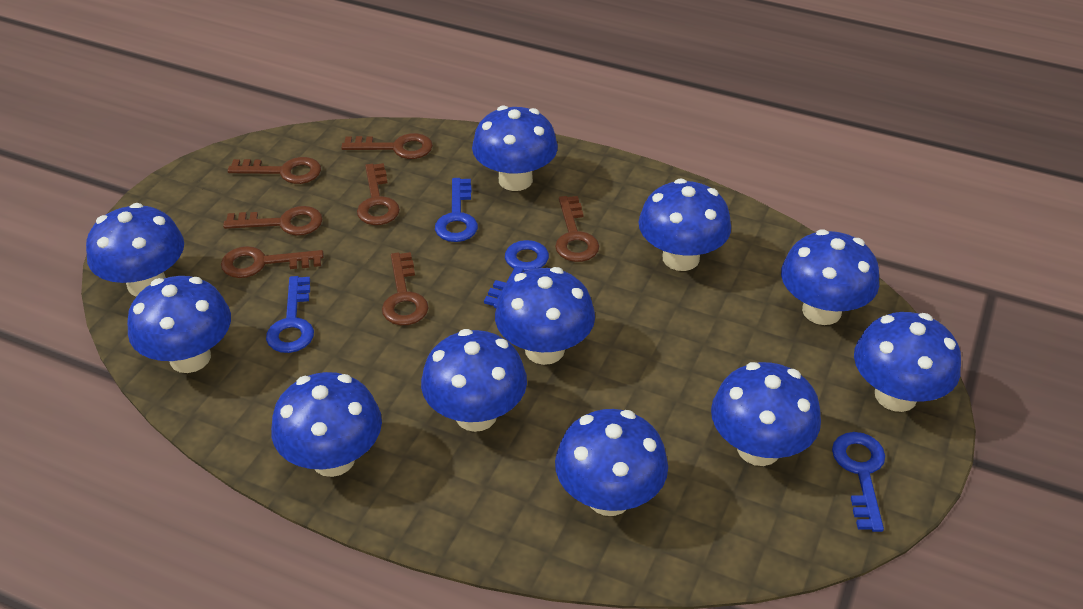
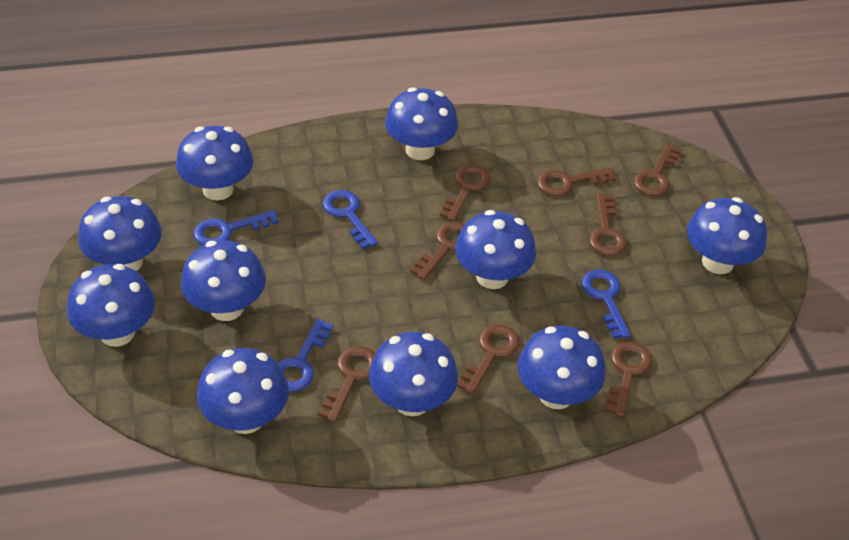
blue mushroom: [86,203,184,297] [127,276,231,373] [271,372,382,477] [421,329,527,432] [472,105,558,191] [495,267,595,365] [555,409,668,516] [638,179,731,271] [711,362,821,466] [781,229,879,325] [854,312,961,412] = 11 -> [67,264,155,347] [78,196,162,271] [176,126,253,200] [181,240,266,321] [197,348,289,434] [369,332,458,416] [385,87,458,160] [455,210,536,289] [517,326,606,409] [687,197,767,274] = 10
brown key: [221,246,324,278] [223,206,323,236] [228,157,321,184] [341,133,433,159] [357,163,400,225] [382,252,429,325] [555,196,599,262] = 7 -> [318,346,375,422] [410,222,465,280] [440,165,490,221] [457,324,520,395] [537,168,617,196] [589,194,627,256] [605,341,652,417] [634,143,682,196] = 8

